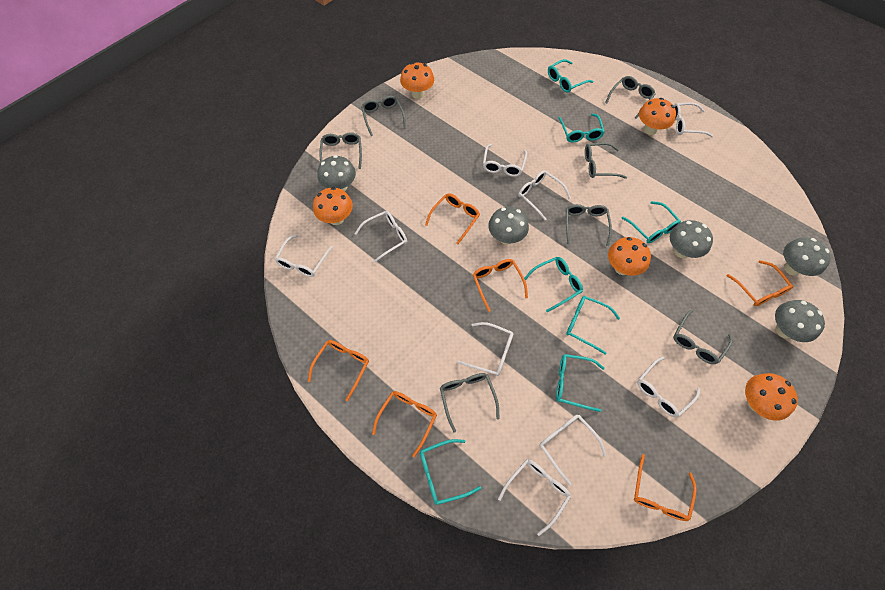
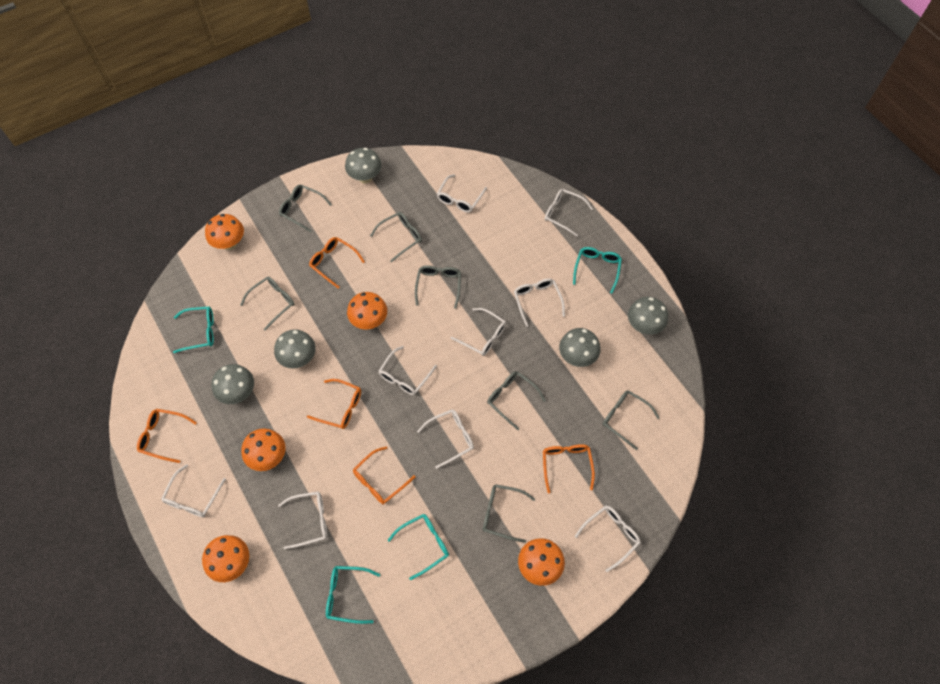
orange glasses: [308,340,369,401] [372,391,437,457] [425,193,480,244] [473,259,528,312] [634,454,697,521] [726,260,793,306] = 6 -> [137,409,197,463] [307,379,361,429] [309,237,365,289] [353,446,415,505] [543,444,595,494] = 5
turquoise glasses: [420,439,481,505] [524,257,583,312] [548,59,593,93] [556,354,605,412] [558,114,605,142] [566,296,620,354] [622,201,681,243] = 7 -> [173,306,214,353] [326,566,380,624] [388,514,449,580] [573,247,622,293] = 4

